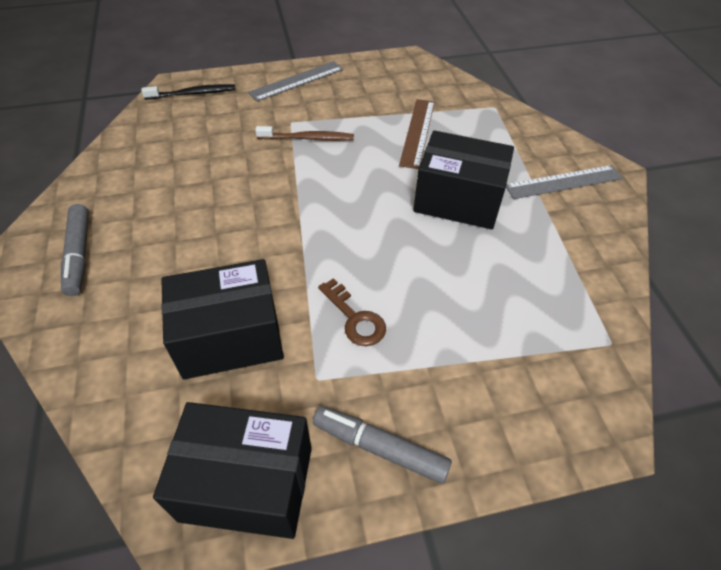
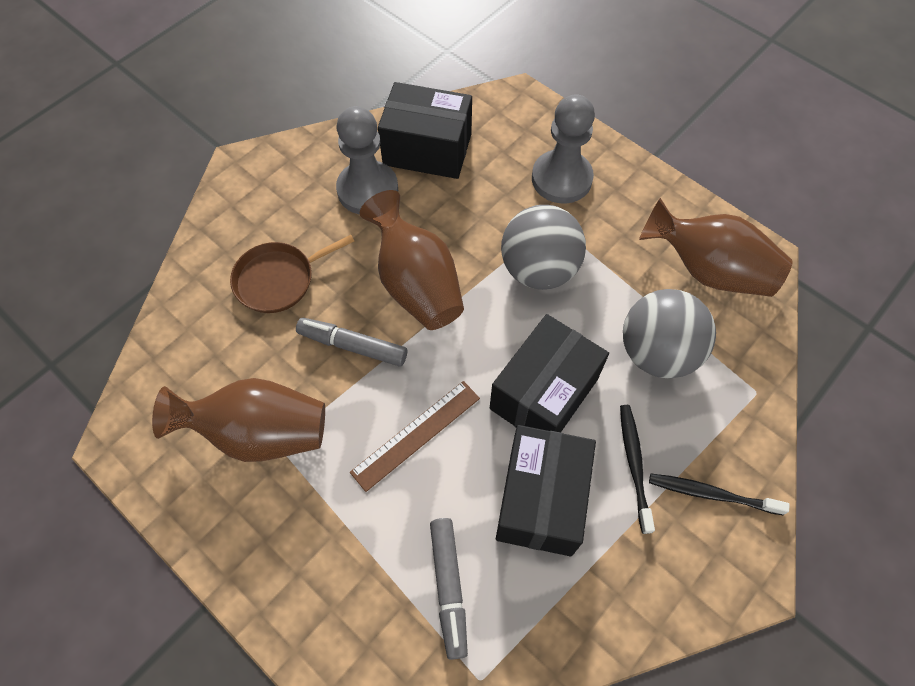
black toothbrush: [141,84,236,100] = 1 -> [620,405,655,534] [649,474,790,516] = 2
brown key: [318,278,386,346] = 1 -> none = 0
brown pan: none = 0 -> [230,235,354,313] = 1
brown toothbrush: [255,126,354,141] = 1 -> none = 0
brown vase: none = 0 -> [152,378,325,462] [360,190,464,330] [639,198,793,297] = 3
grey ball: none = 0 -> [501,205,586,290] [623,289,716,379] = 2
grey pawn: none = 0 -> [336,106,398,215] [532,94,595,203] = 2
grey ruler: [248,61,343,101] [506,165,623,199] = 2 -> none = 0

